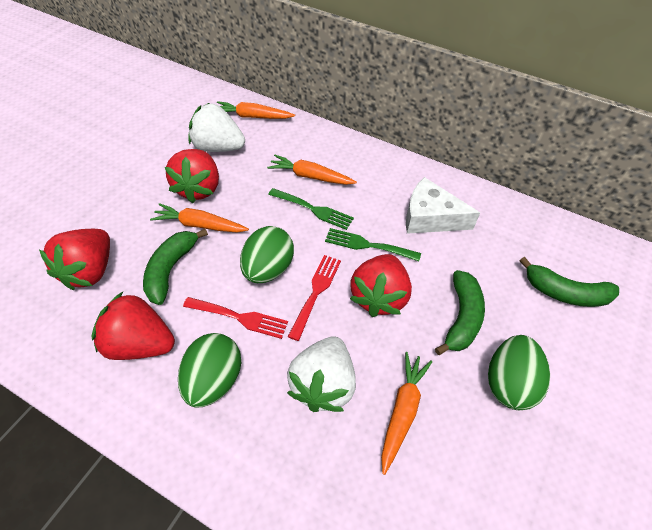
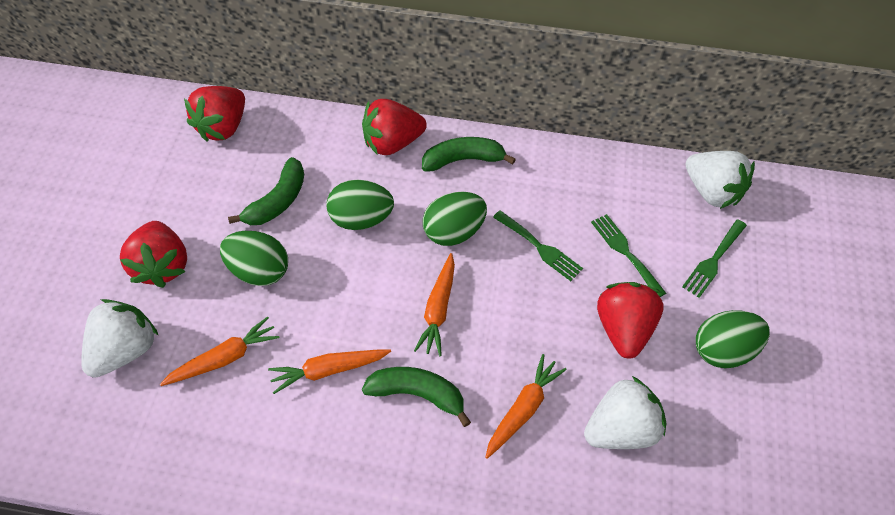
green egg: [178,333,241,407] [240,226,294,283] [488,335,550,410] = 3 -> [220,231,288,286] [327,180,394,230] [423,192,487,246] [696,310,770,368] = 4
green fork: [268,188,354,230] [325,228,421,261] = 2 -> [493,210,583,281] [591,214,666,297] [682,219,747,298] = 3
red fork: [183,297,288,339] [288,255,341,341] = 2 -> none = 0
white cheese: [406,177,480,234] = 1 -> none = 0
white strawberry: [188,103,245,152] [287,336,356,412] = 2 -> [81,299,159,378] [584,376,667,449] [685,151,755,209] = 3

